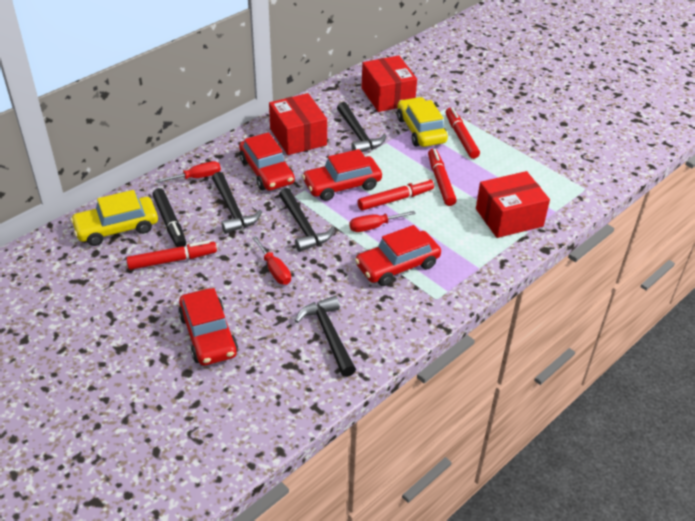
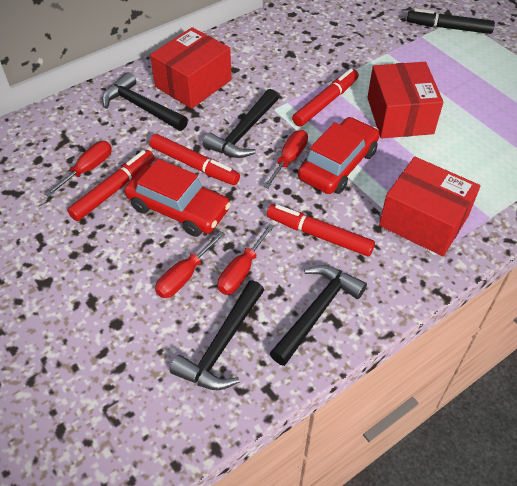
red car: [178,288,238,366] [239,132,295,191] [302,149,382,201] [355,225,441,286] = 4 -> [124,159,231,237] [298,117,380,194] = 2
red screwdriver: [155,161,221,183] [252,236,291,285] [349,211,416,232] = 3 -> [45,141,112,197] [155,231,225,298] [218,224,274,295] [263,130,308,188] = 4
yellow car: [70,190,158,246] [397,97,448,147] = 2 -> none = 0

